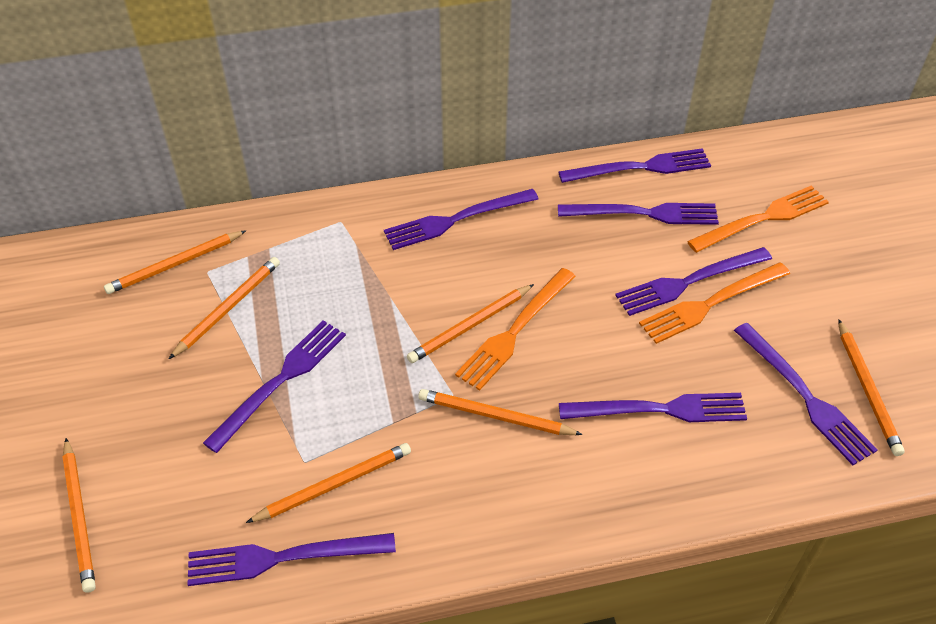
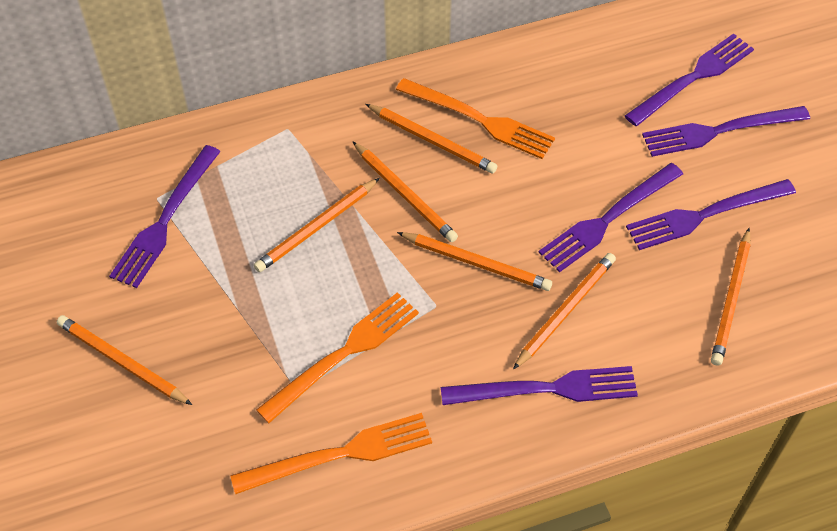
purple fork: [187,533,396,586] [203,320,346,453] [384,189,539,250] [558,148,711,183] [558,203,719,225] [559,393,747,422] [615,247,772,316] [734,323,878,465] = 8 -> [109,145,221,288] [441,366,638,405] [539,163,683,273] [625,34,754,126] [626,179,796,250] [642,106,810,157] = 6

